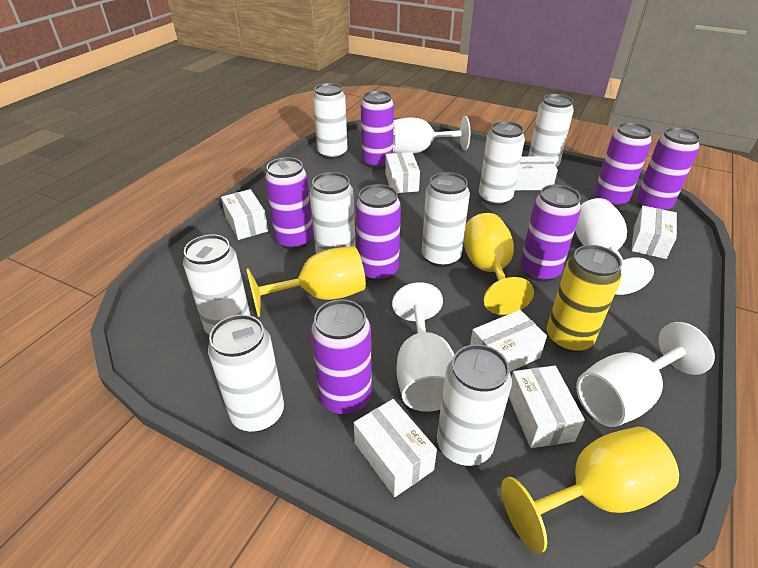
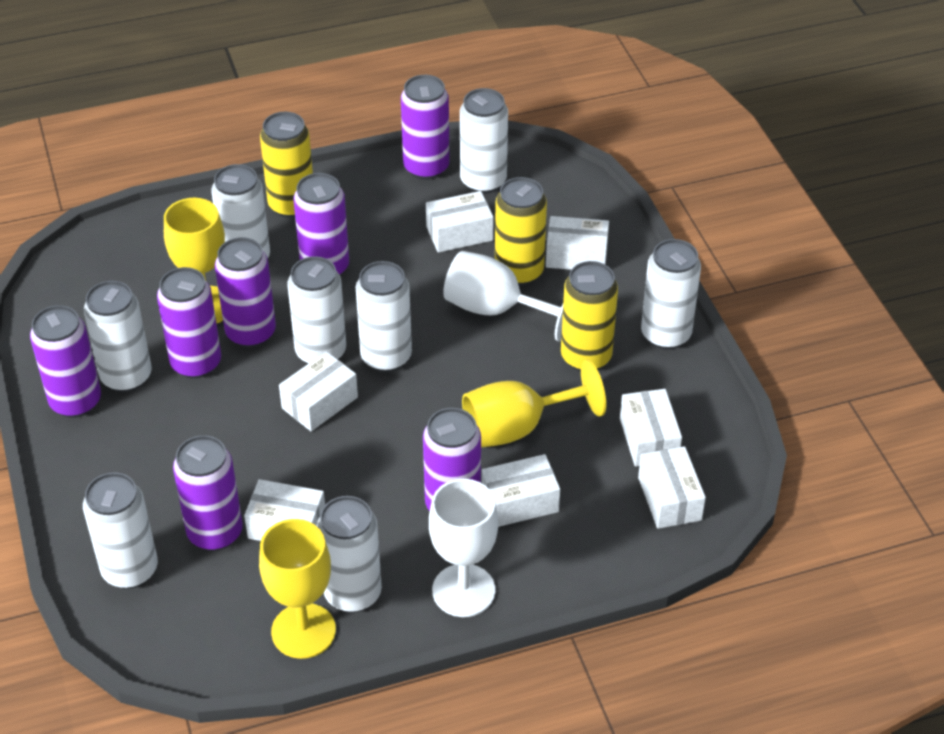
white goblet: [392,282,454,412] [393,116,470,153] [575,198,654,295] [576,322,715,427] = 4 -> [429,479,498,617] [443,251,563,341] = 2
yellow can: [547,245,622,353] = 1 -> [260,112,313,218] [495,177,547,286] [561,261,618,371] = 3

